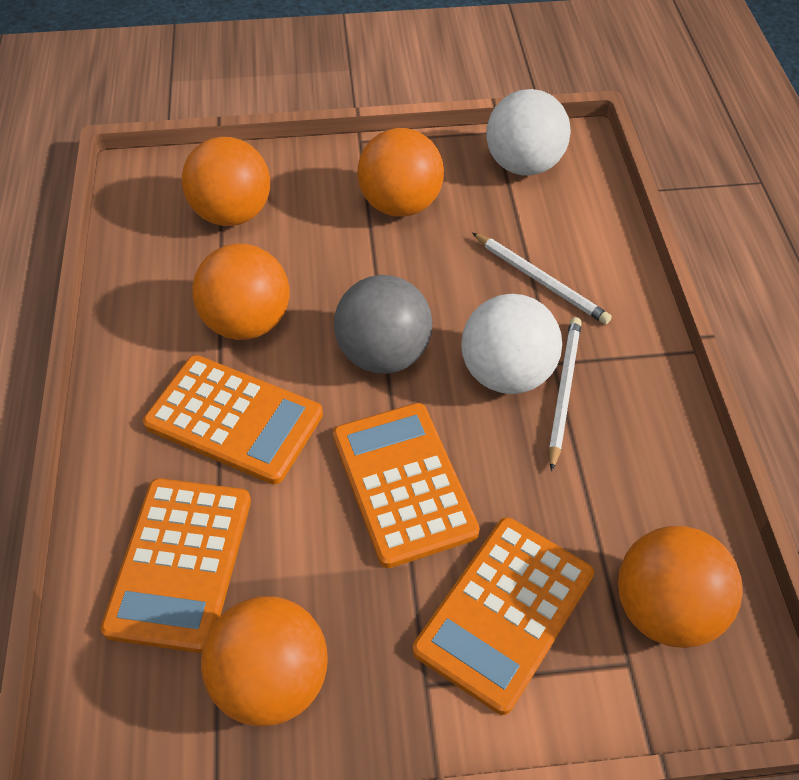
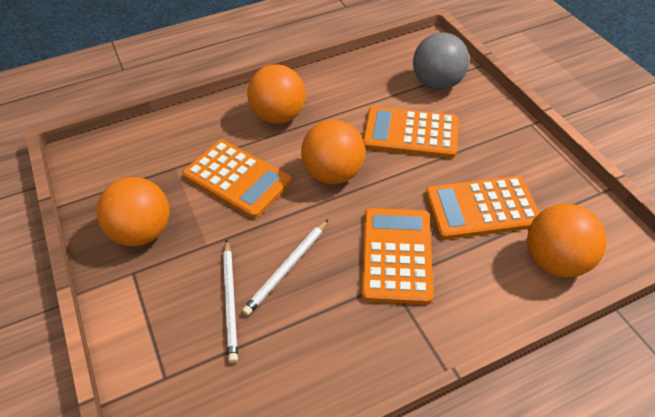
orange ball: [182,137,270,226] [192,244,289,340] [201,596,328,727] [358,128,444,217] [618,526,743,648] = 5 -> [97,177,170,246] [247,64,306,124] [301,120,365,184] [527,204,607,277] = 4
white ball: [461,294,562,394] [486,89,571,176] = 2 -> none = 0

